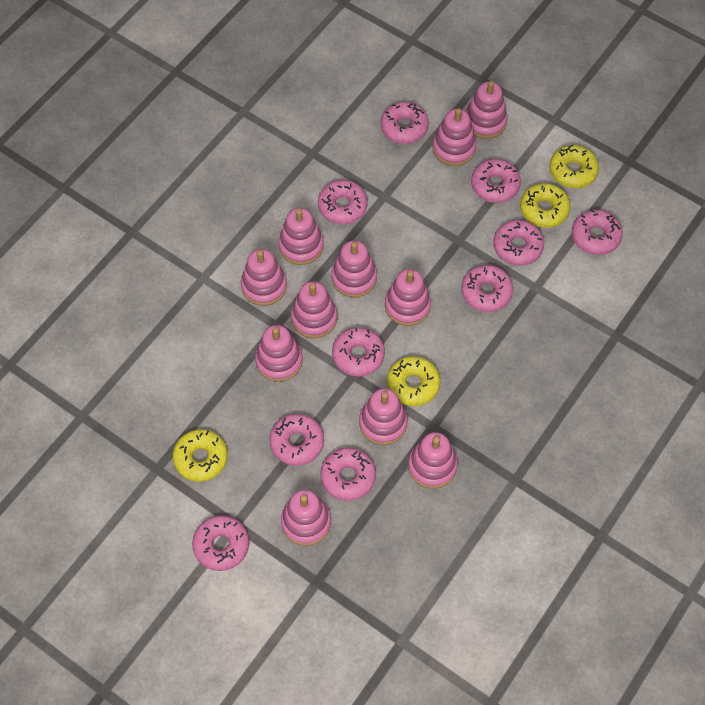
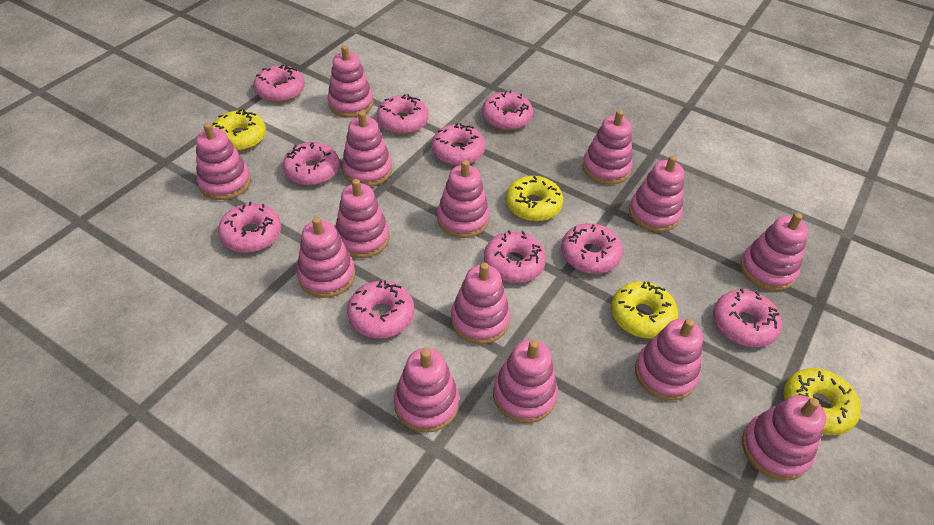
pink stacking toy: [241,249,287,306] [255,325,303,382] [278,208,324,265] [281,490,331,546] [291,281,337,338] [331,240,377,298] [359,388,408,445] [385,269,431,326] [408,432,458,489] [433,108,476,166] [466,81,507,139] = 11 -> [196,123,251,200] [297,217,355,298] [327,45,374,118] [335,179,390,258] [342,111,392,187] [394,348,459,433] [437,160,490,238] [451,263,510,344] [493,339,558,423] [582,110,633,185] [629,156,684,232] [635,319,703,401] [740,213,808,291] [742,395,826,481] = 14

